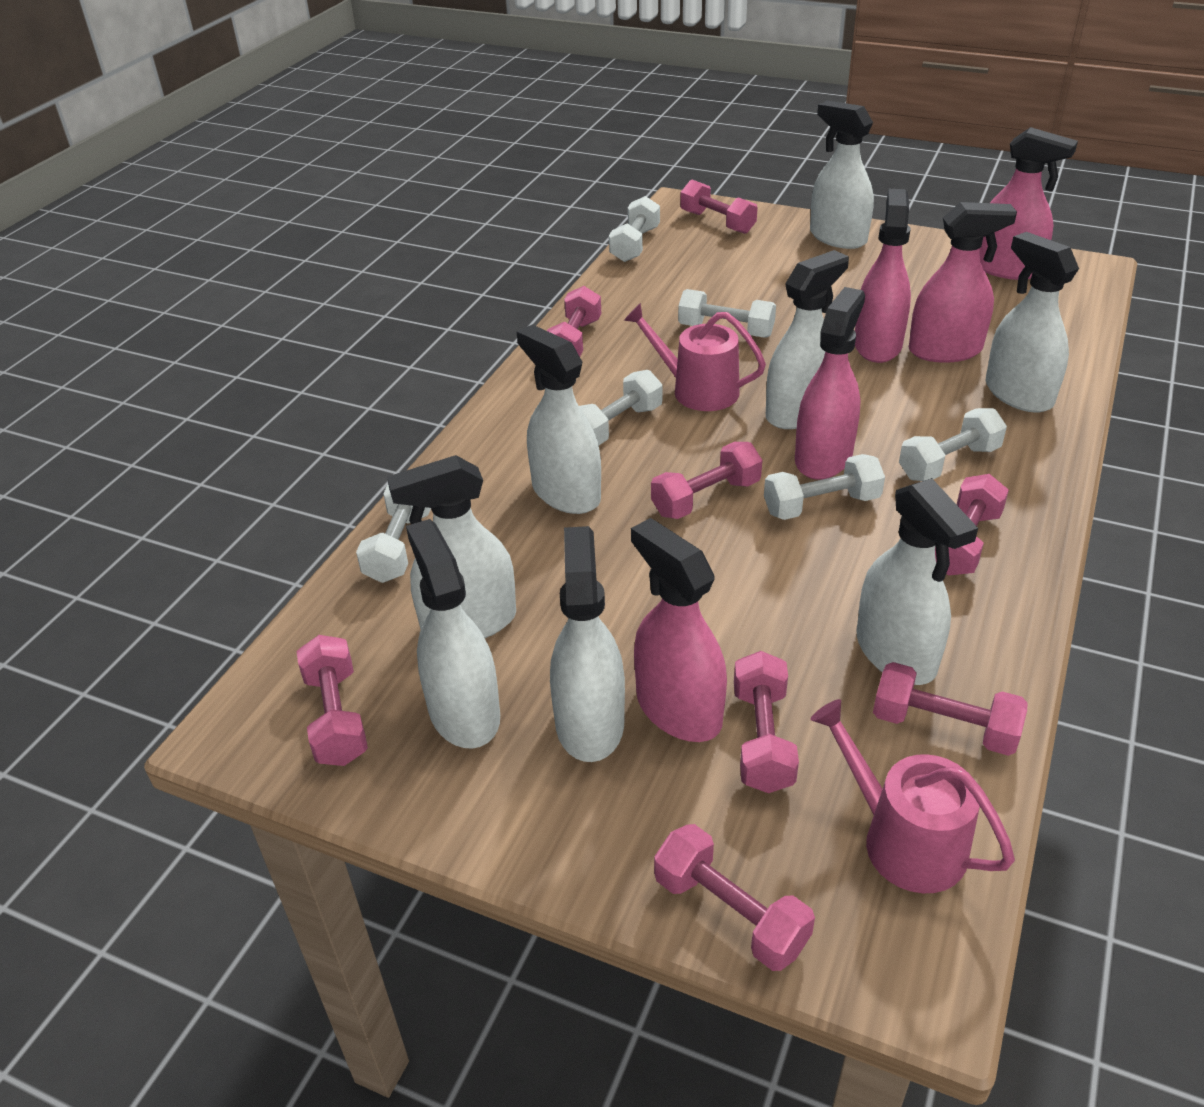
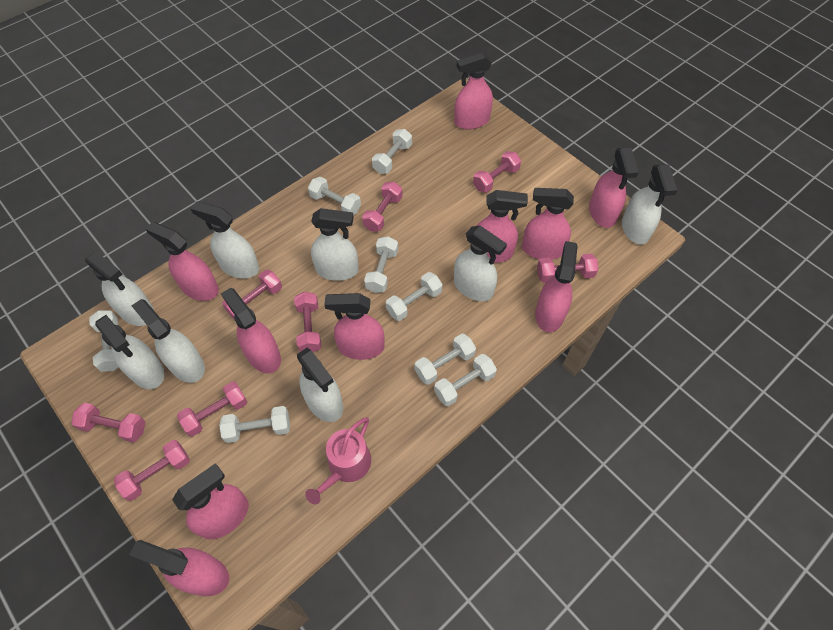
pink spray bottle: [631,518,727,742] [795,287,865,480] [855,188,911,363] [909,202,1017,363] [979,127,1078,280] = 5 -> [129,540,229,596] [145,222,219,301] [172,463,249,540] [221,288,281,373] [324,293,384,360] [454,53,493,130] [477,190,528,263] [522,188,574,260] [535,241,578,333] [589,148,639,228] = 10
pink watering can: [624,303,766,411] [810,699,1015,893] = 2 -> [305,417,371,504] = 1
white dumbbell: [356,485,431,583] [579,370,663,445] [609,196,660,262] [678,289,776,337] [764,454,885,520] [899,408,1007,481] = 6 -> [89,310,119,372] [219,406,290,443] [308,177,361,215] [364,236,398,293] [372,129,412,174] [386,272,443,321] [415,334,476,385] [434,354,497,406] = 8

